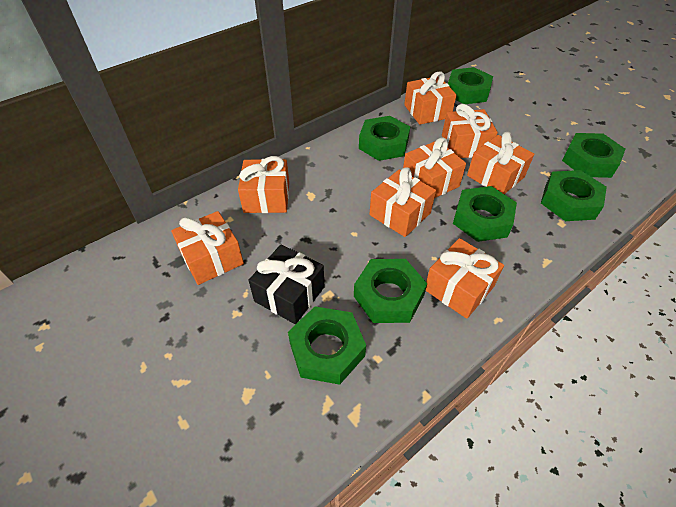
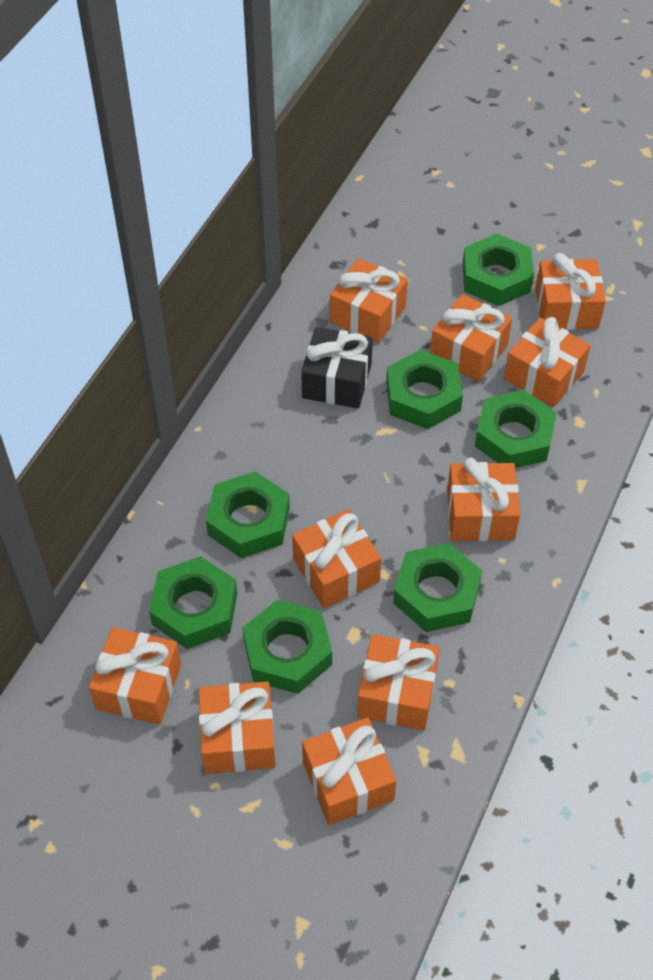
orange gift: [171,211,244,285] [238,156,289,213] [369,168,436,237] [403,137,466,198] [404,71,457,125] [426,238,504,319] [442,104,498,158] [467,132,534,194] = 8 -> [89,627,181,725] [199,682,276,774] [292,509,381,608] [302,718,397,825] [330,258,408,343] [357,634,440,730] [430,294,512,382] [447,458,520,541] [504,317,591,407] [535,253,606,330] = 10

